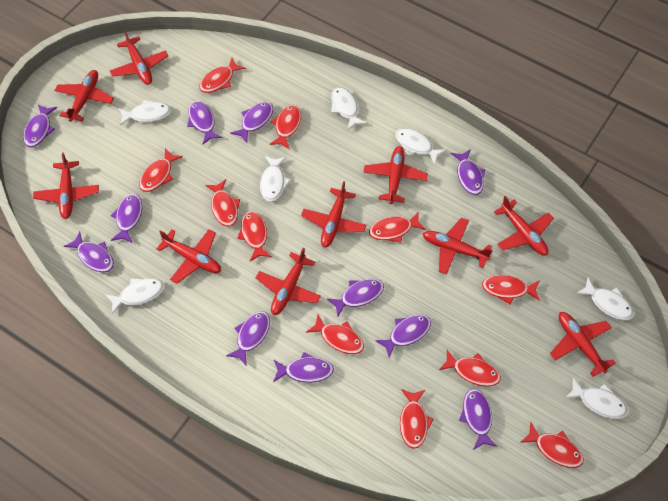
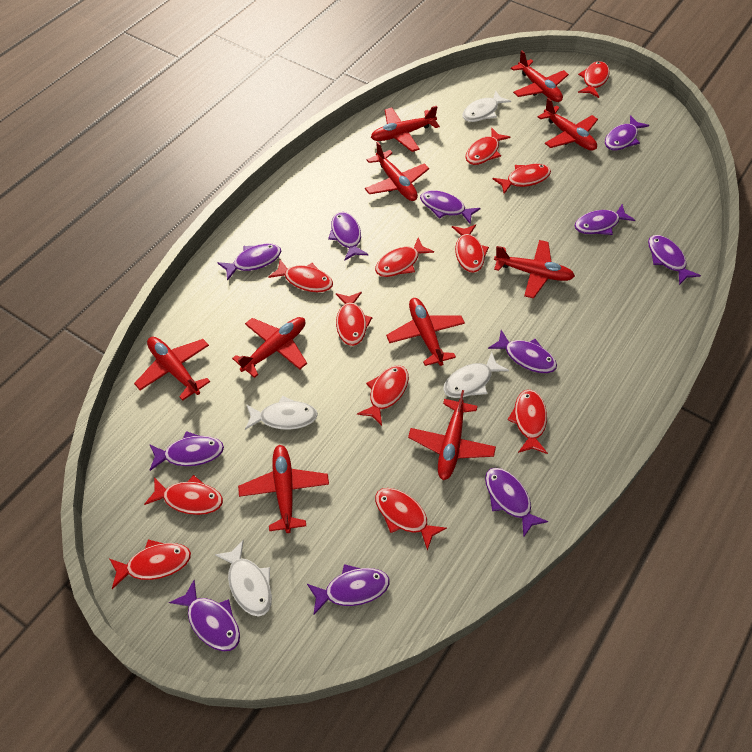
red fish: [139,148,183,192] [199,58,246,93] [205,179,240,227] [237,211,272,261] [269,105,301,149] [306,315,364,354] [369,212,426,243] [400,389,434,449] [439,350,501,387] [482,275,540,304] [520,422,584,468] = 11 -> [110,540,191,589] [144,475,223,515] [268,260,333,292] [336,292,372,346] [357,365,409,426] [375,237,434,277] [375,488,447,551] [452,224,489,273] [465,128,510,165] [493,164,551,194] [507,389,548,454] [578,61,610,98] = 12
white fish: [105,278,164,314] [119,100,171,125] [260,156,290,202] [331,87,367,130] [395,128,446,164] [565,378,628,419] [576,278,634,320] = 7 -> [215,539,272,616] [245,396,318,430] [443,352,509,398] [462,90,511,122] = 4

